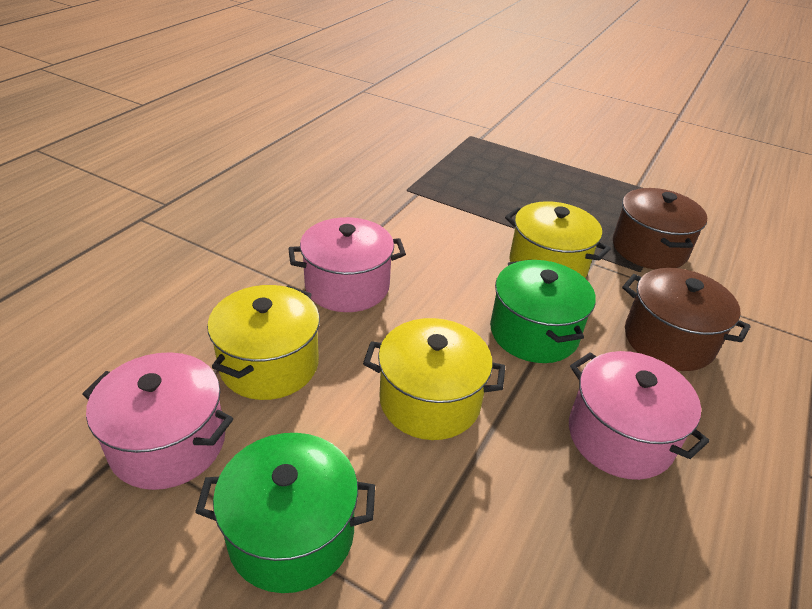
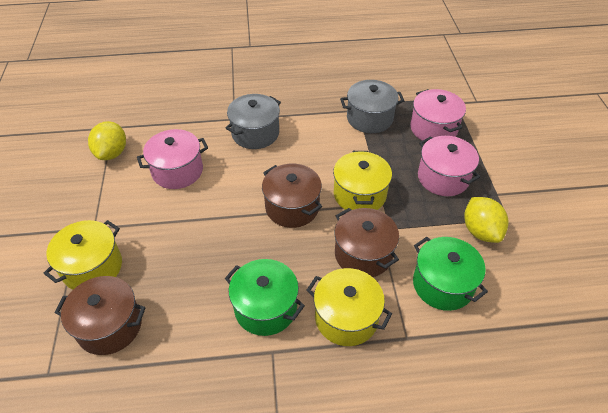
brown pot: [613,188,707,270] [622,268,751,371] = 2 -> [55,276,146,355] [262,164,322,228] [334,208,399,277] = 3
grey pot: none = 0 -> [226,94,281,149] [340,80,404,133] = 2
yellow lemon: none = 0 -> [88,121,126,160] [464,197,509,243] = 2

